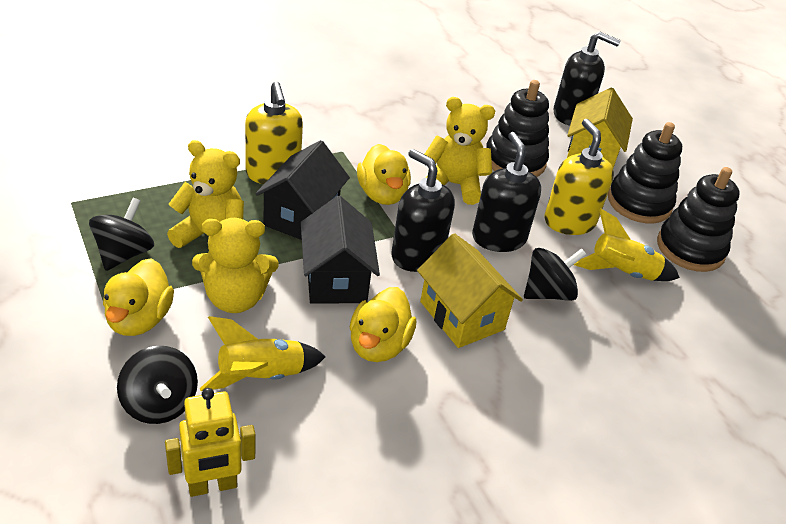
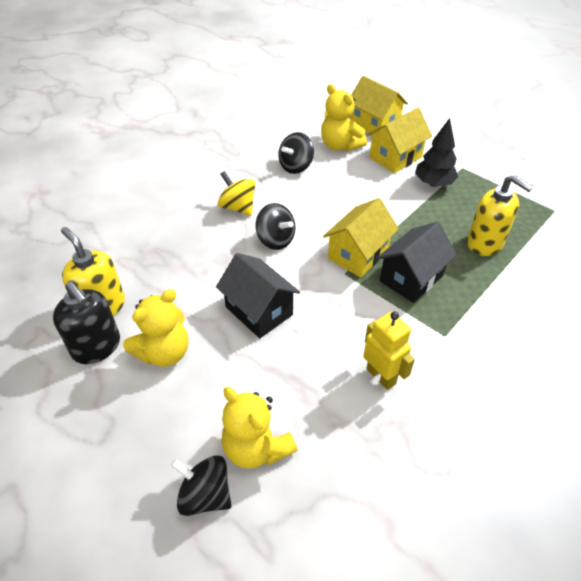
black soap dispenser: [391,149,455,272] [472,132,541,252] [553,32,621,126] = 3 -> [53,282,120,364] = 1
black stacking toy: [486,80,549,177] [608,122,682,223] [657,167,740,272] = 3 -> none = 0
black tree: none = 0 -> [415,118,458,187] = 1
yellow duck: [103,258,174,336] [350,287,416,362] [357,144,411,205] = 3 -> none = 0
yellow house: [417,233,523,348] [567,88,633,168] = 2 -> [323,198,399,278] [350,76,408,135] [367,108,432,173] = 3
yellow rocket: [200,316,326,391] [574,208,680,281] = 2 -> none = 0
yellow spinning top: none = 0 -> [218,171,255,216] = 1

